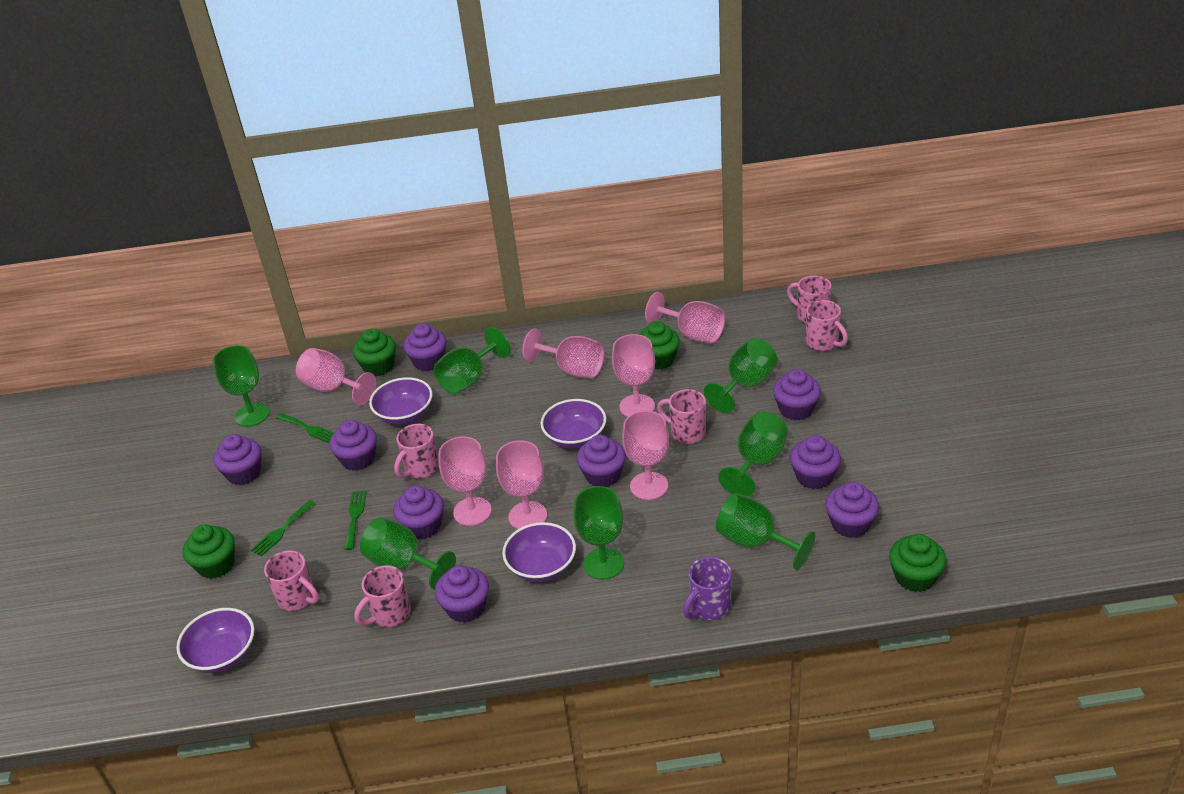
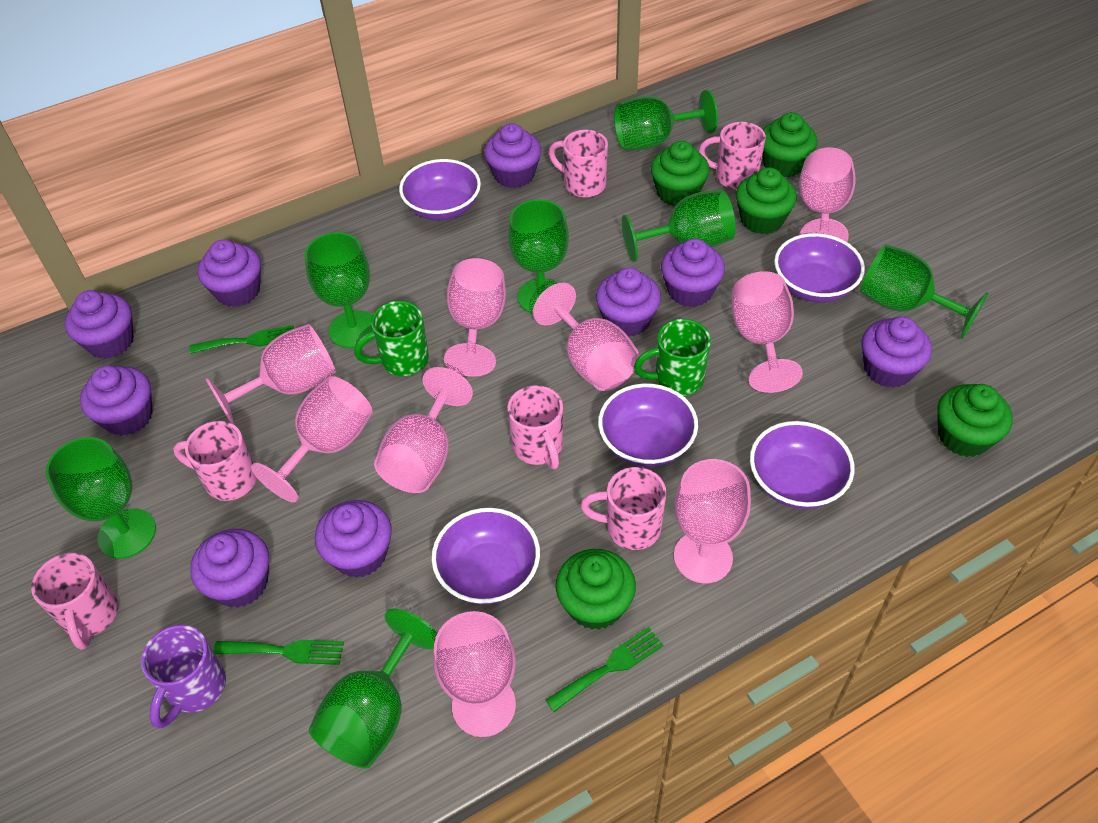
green cupcake: [182,524,235,579] [353,329,396,376] [638,321,680,370] [889,534,946,592] = 4 -> [556,549,636,630] [651,141,709,206] [736,167,797,234] [762,112,817,177] [937,384,1013,457] = 5
green mug: none = 0 -> [354,301,429,376] [634,319,711,396] = 2
pink goblet: [296,348,376,405] [438,436,492,526] [496,440,547,529] [522,329,604,378] [612,334,655,417] [622,411,669,500] [645,292,725,343] = 7 -> [205,324,336,425] [251,376,373,502] [374,367,473,493] [433,611,516,737] [444,258,506,377] [533,283,639,391] [674,459,751,584] [732,271,803,393] [799,147,855,242] = 9
purple bowl: [176,608,254,673] [369,377,432,425] [502,522,576,582] [540,399,606,449] = 4 -> [399,159,481,220] [432,508,540,605] [598,383,698,467] [750,421,855,509] [774,233,865,302] = 5

